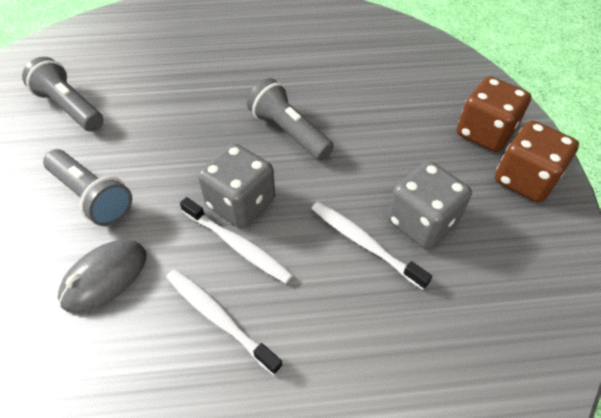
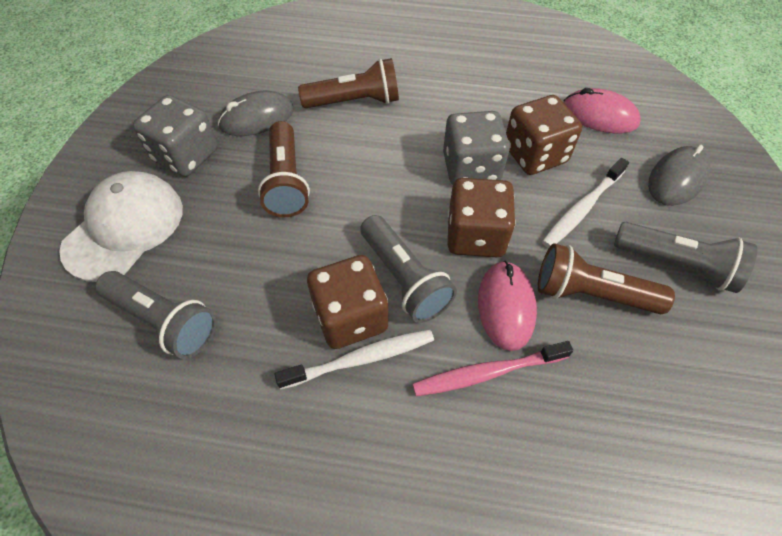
brown dice: [457,76,531,152] [495,121,579,202] = 2 -> [307,255,388,349] [448,178,516,257] [506,95,582,175] = 3
brown flashlight: none = 0 -> [258,121,310,217] [298,58,399,108] [538,243,675,314] = 3
grey mouse: [58,240,146,313] = 1 -> [218,91,294,136] [648,145,710,206] = 2
pink mouse: none = 0 -> [478,260,537,351] [563,88,641,133] = 2
pink toothbrush: none = 0 -> [413,341,573,396] = 1
white cap: none = 0 -> [59,171,183,282] = 1
white toothbrush: [166,269,283,375] [180,197,293,284] [311,202,432,290] = 3 -> [275,329,434,389] [542,158,629,248] = 2

